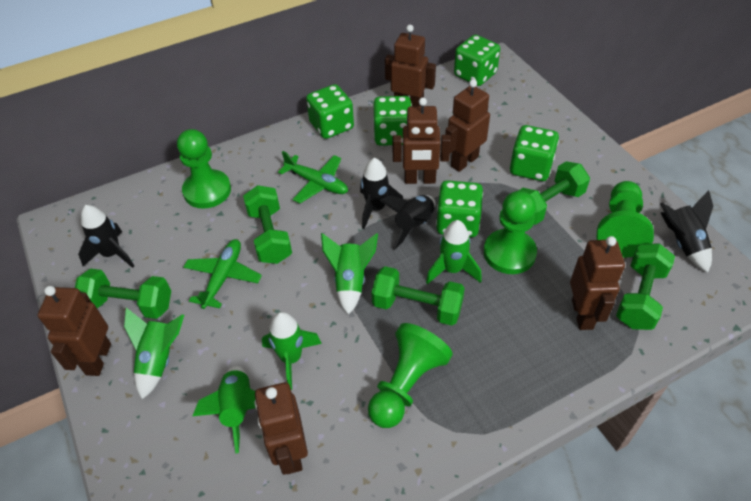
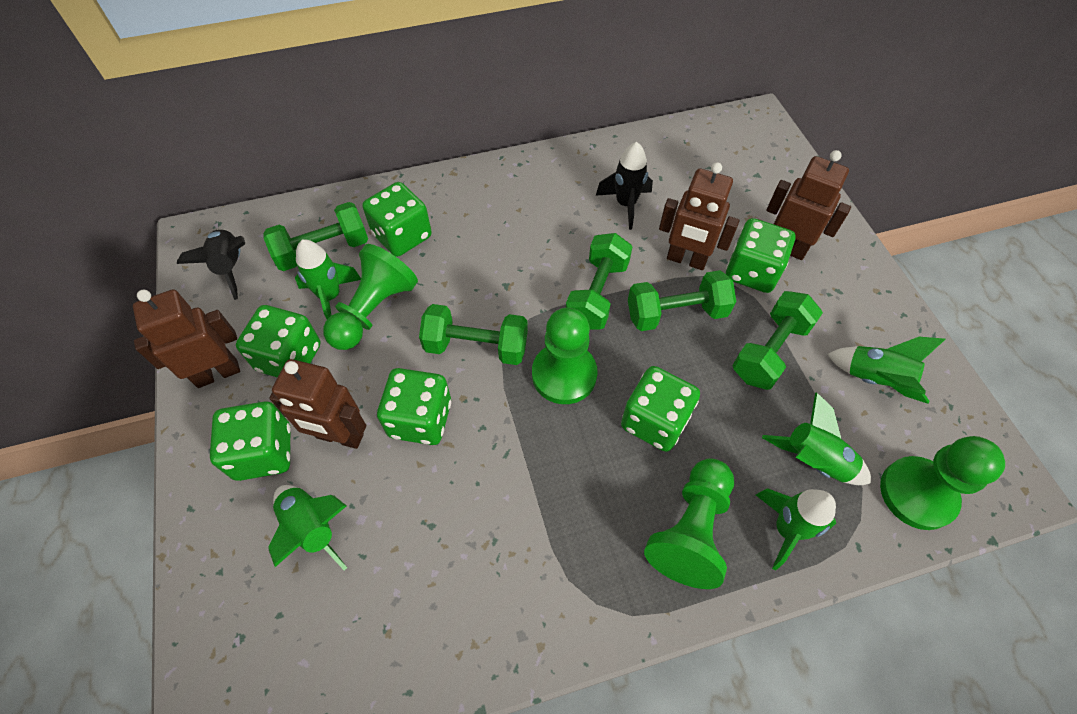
black rocket: [78,205,134,268] [360,158,403,229] [379,195,435,250] [660,190,713,272] = 4 -> [177,229,245,300] [596,142,653,230] = 2
brown robot: [37,286,111,376] [255,382,308,475] [385,25,436,106] [392,97,451,184] [445,79,490,172] [570,236,625,330] = 6 -> [133,289,240,388] [269,359,366,449] [659,162,739,270] [766,150,851,260] = 4
green dice: [306,84,354,139] [373,96,412,146] [436,180,483,237] [454,35,500,86] [510,125,559,181] = 5 -> [210,401,291,481] [236,305,321,378] [362,182,432,257] [377,368,451,445] [621,366,700,452] [726,218,796,293] = 6
green plane: [183,239,262,309] [278,151,348,203] = 2 -> none = 0

